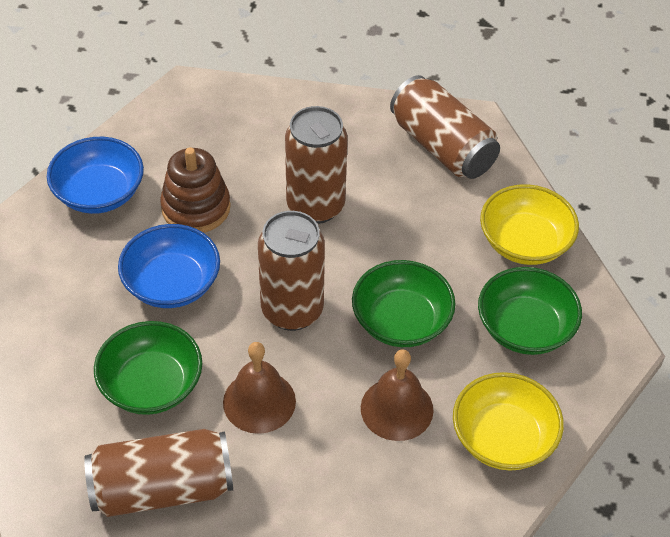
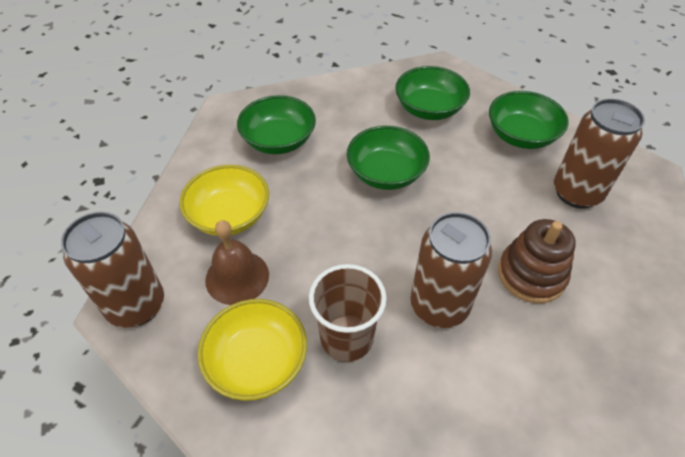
blue bowl: [47,137,144,214] [118,224,220,308] = 2 -> none = 0
brown bell: [223,342,296,434] [361,349,434,441] = 2 -> [205,220,269,305] = 1
brown can: [84,429,233,517] [258,211,325,331] [285,106,348,224] [390,75,500,179] = 4 -> [61,212,164,328] [410,212,492,328] [554,99,645,209] = 3
brown cup: none = 0 -> [309,264,387,362] = 1
green bowl: [94,321,202,415] [352,260,456,347] [478,267,582,355] = 3 -> [237,95,316,154] [347,126,430,190] [395,66,470,120] [489,91,569,149] = 4

